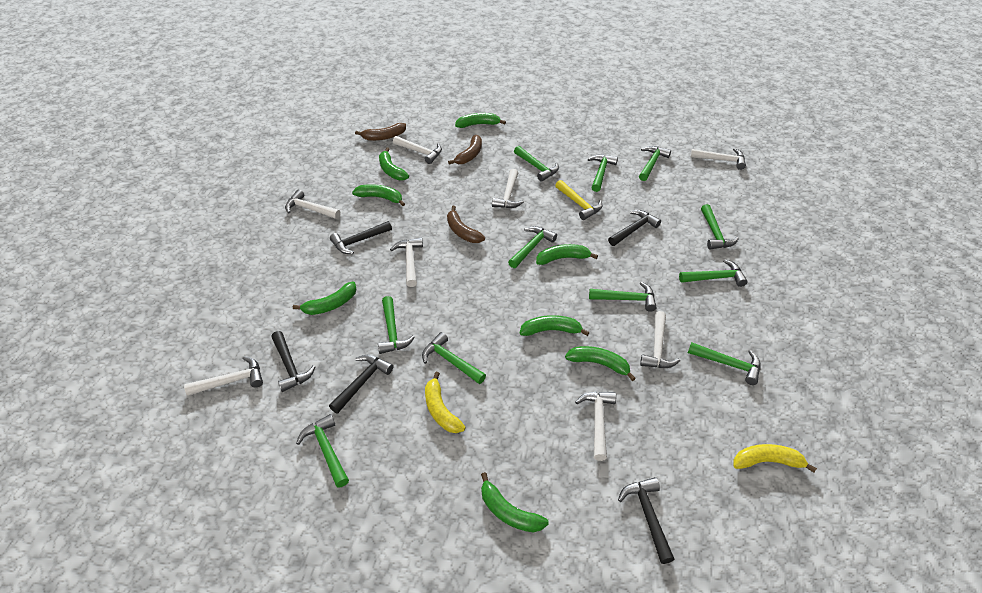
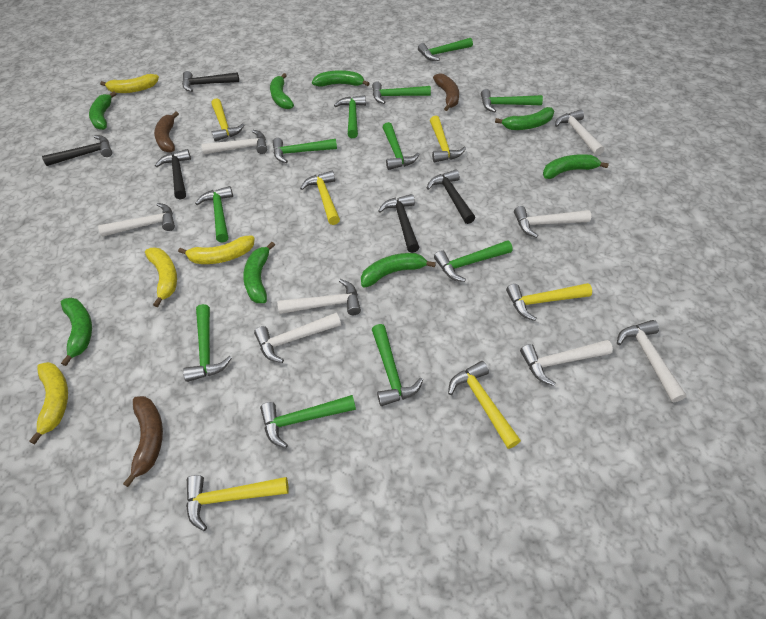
yellow banana: [425,372,466,433] [733,444,817,473] = 2 -> [29,362,68,444] [100,74,159,93] [145,248,177,307] [178,236,255,264] = 4
yellow hammer: [555,180,602,220] = 1 -> [186,475,289,531] [211,98,244,142] [300,171,340,225] [430,116,466,162] [448,361,521,449] [506,283,592,321] = 6

